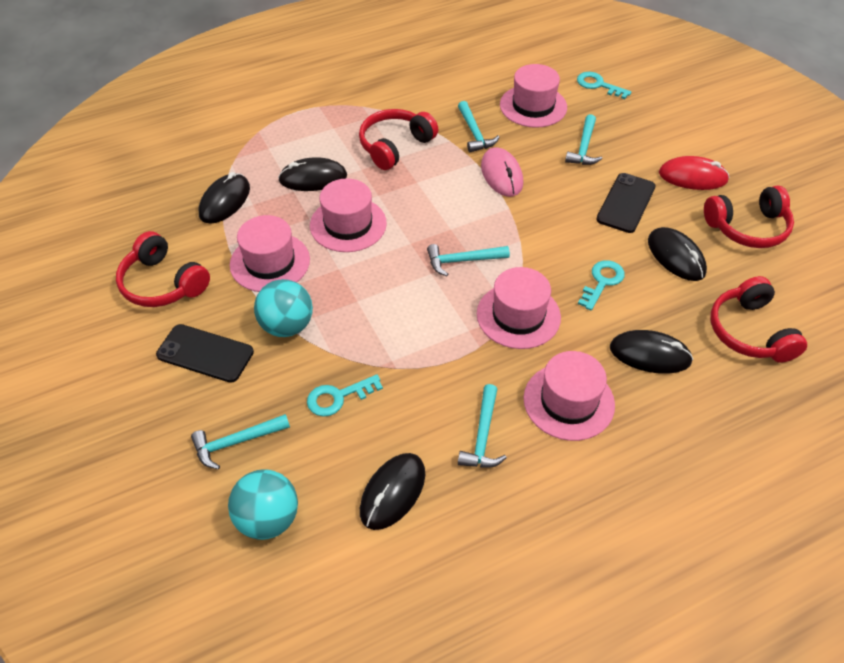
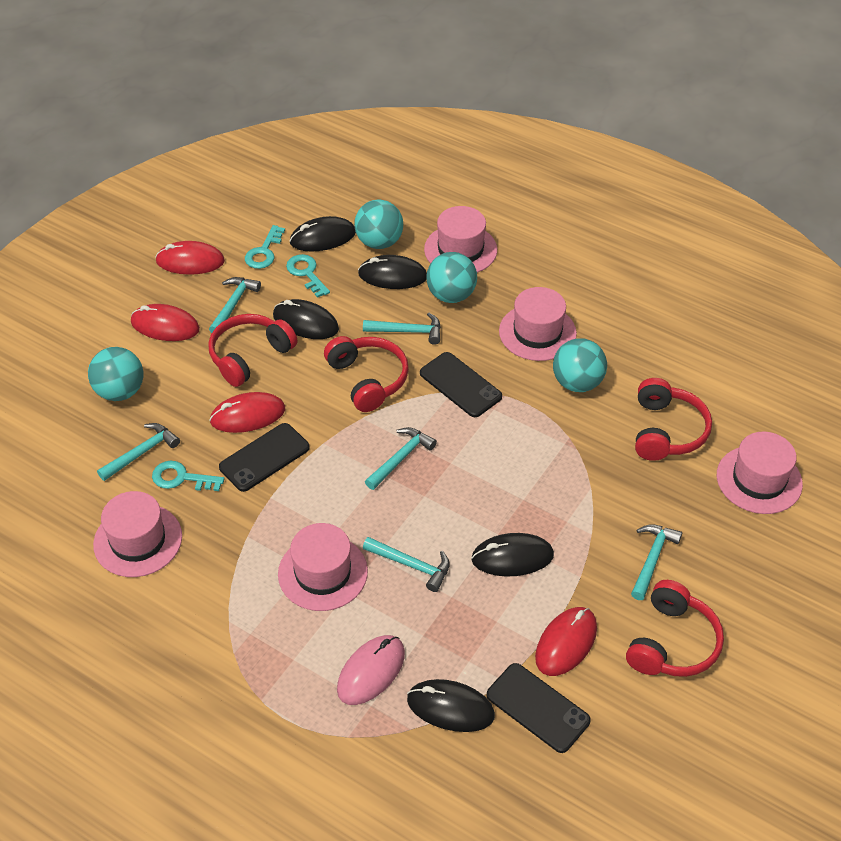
black phone: [156,324,254,383] [596,173,656,233] = 2 -> [219,423,310,492] [420,352,502,417] [487,663,591,753] = 3
red mouse: [659,156,730,190] = 1 -> [131,304,200,341] [155,241,225,275] [209,392,285,433] [535,607,597,676] = 4
turquoise ball: [228,469,298,540] [254,279,313,337] = 2 -> [88,347,143,401] [354,199,403,249] [426,252,477,303] [553,338,607,392] = 4
turquoise hammer: [191,414,290,469] [427,244,510,276] [458,101,499,152] [458,384,507,468] [565,114,602,165] = 5 -> [97,423,180,481] [209,277,261,333] [363,312,441,345] [363,537,450,592] [365,427,437,490] [631,524,682,600] = 6

